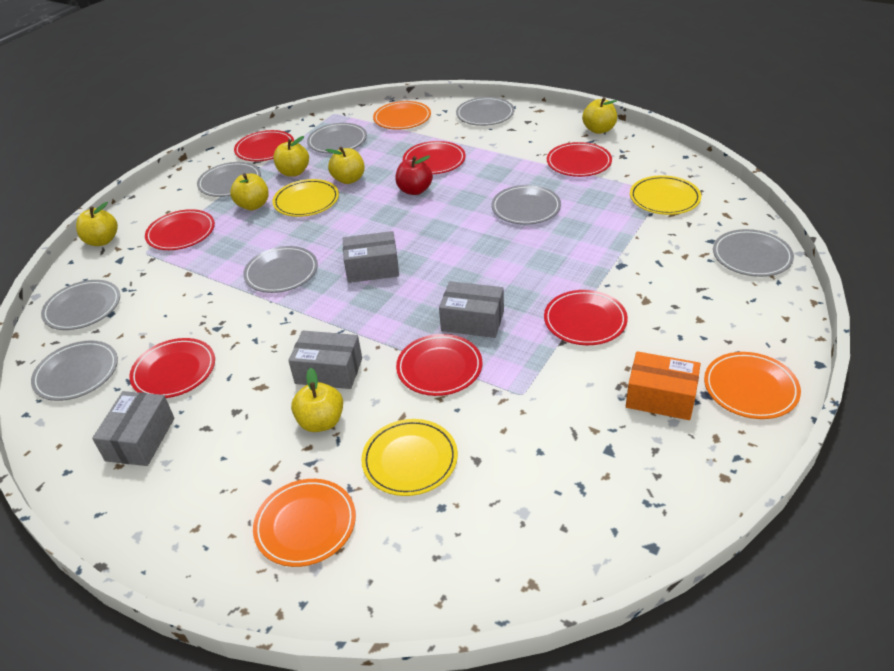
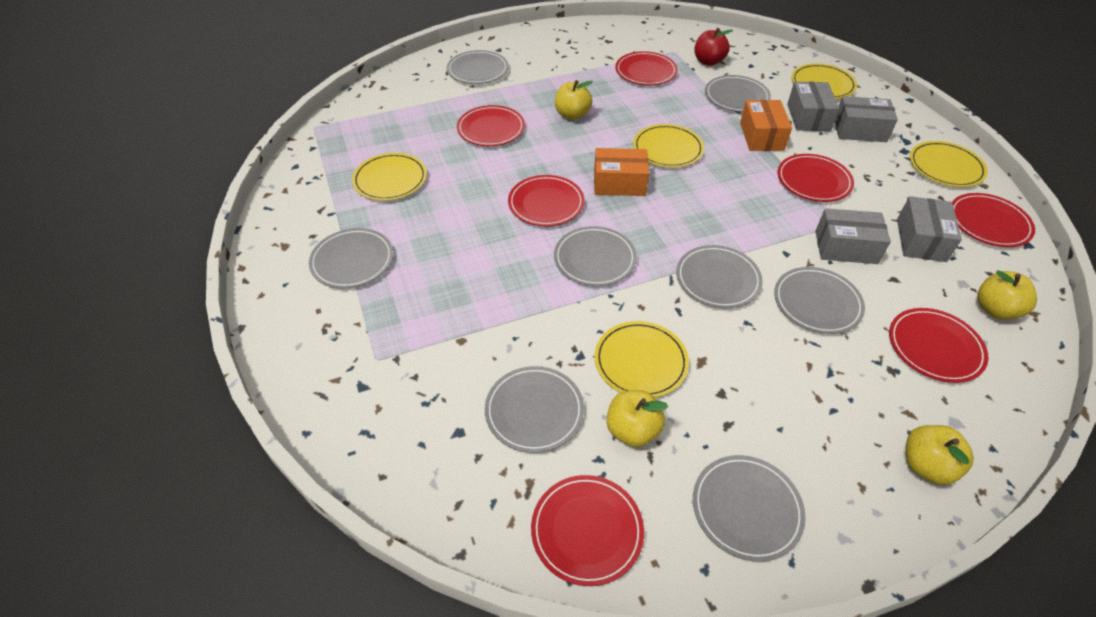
orange box: [626,351,701,420] = 1 -> [594,148,649,196] [740,100,792,151] = 2
orange plate: [253,479,356,567] [373,101,431,130] [704,352,801,419] = 3 -> none = 0
yellow apple: [76,202,118,246] [230,173,269,210] [273,136,309,177] [291,368,343,432] [326,147,365,184] [582,97,617,134] = 6 -> [555,80,593,120] [606,390,668,447] [906,425,974,485] [977,270,1037,319] = 4
yellow plate: [272,179,339,217] [361,419,458,496] [630,175,701,215] = 3 -> [352,153,427,201] [594,321,689,398] [633,124,704,168] [791,63,857,99] [910,141,988,187] = 5

